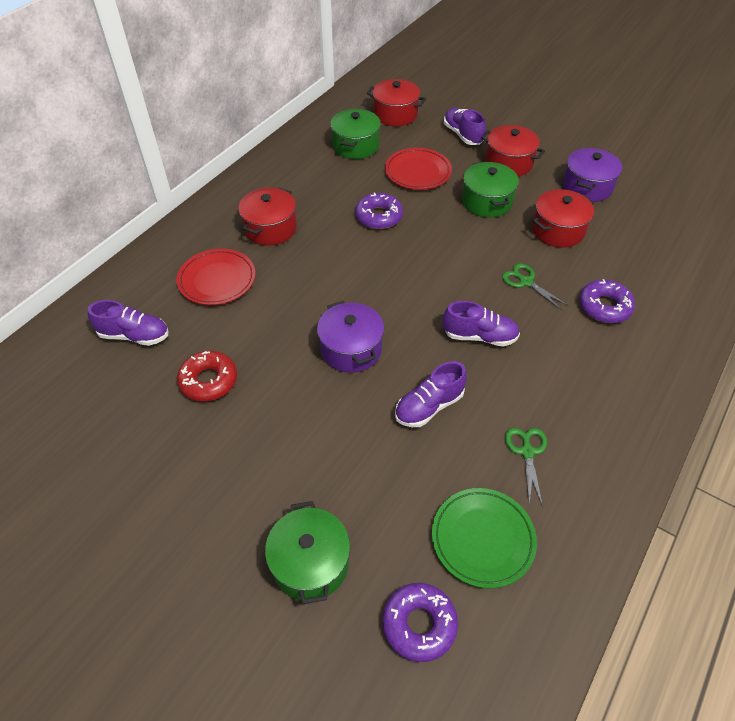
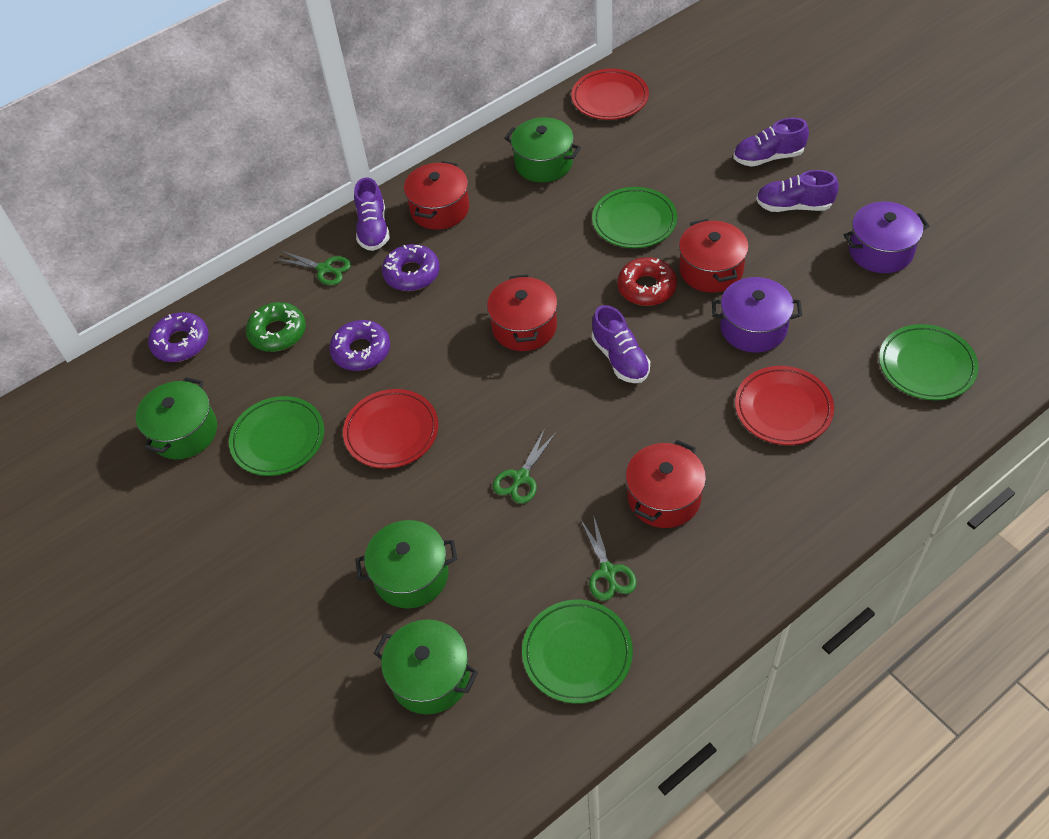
green donut: none = 0 -> [246,302,306,352] = 1
green plate: [432,488,537,589] = 1 -> [229,396,324,476] [522,600,633,704] [592,187,677,248] [879,324,979,400] = 4
green pot: [265,501,350,604] [330,109,381,159] [462,162,519,218] = 3 -> [136,377,217,459] [355,520,457,609] [374,619,478,714] [505,117,581,182] = 4
green scissors: [502,263,569,311] [505,428,547,507] = 2 -> [275,251,351,285] [493,429,556,504] [580,515,637,601] = 3
red plate: [176,249,255,305] [385,148,452,190] = 2 -> [343,389,438,469] [571,69,649,120] [735,366,834,445] = 3

